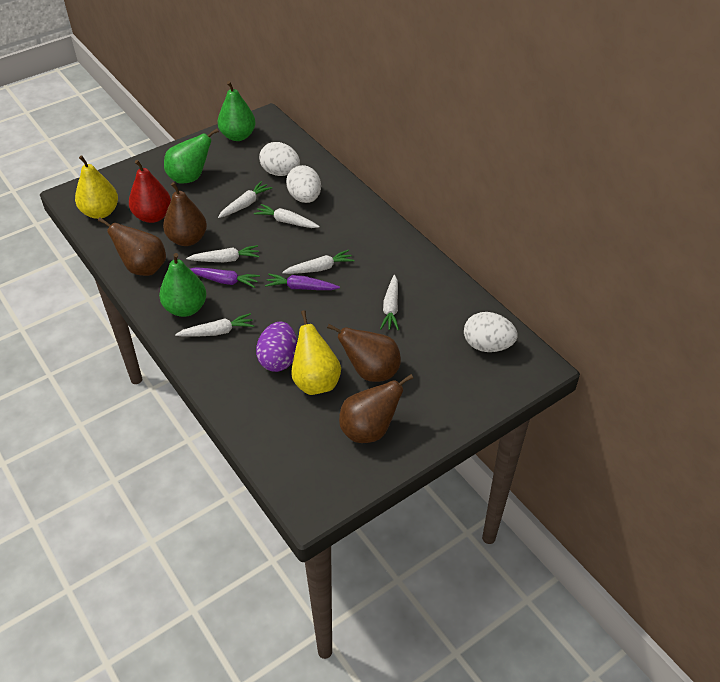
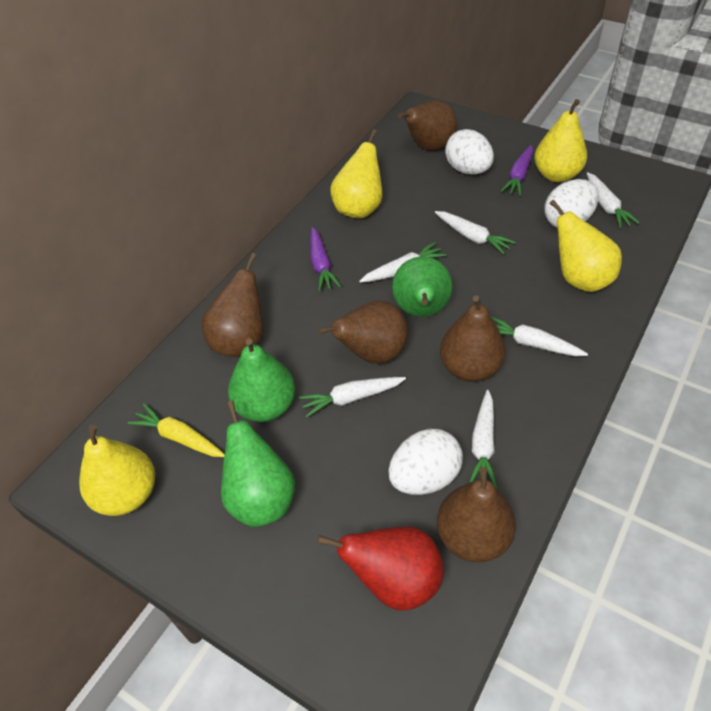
brown pear: [98,218,166,276] [163,182,207,246] [327,324,401,382] [339,374,413,443] = 4 -> [201,253,264,357] [318,301,408,364] [398,100,457,151] [437,467,516,562] [440,295,506,382] = 5
purple egg: [256,322,297,372] = 1 -> none = 0
yellow carrot: none = 0 -> [128,404,225,457] = 1
yellow pear: [75,155,118,219] [291,310,341,395] = 2 -> [79,425,155,516] [330,129,382,218] [534,99,587,182] [549,200,622,292] = 4

